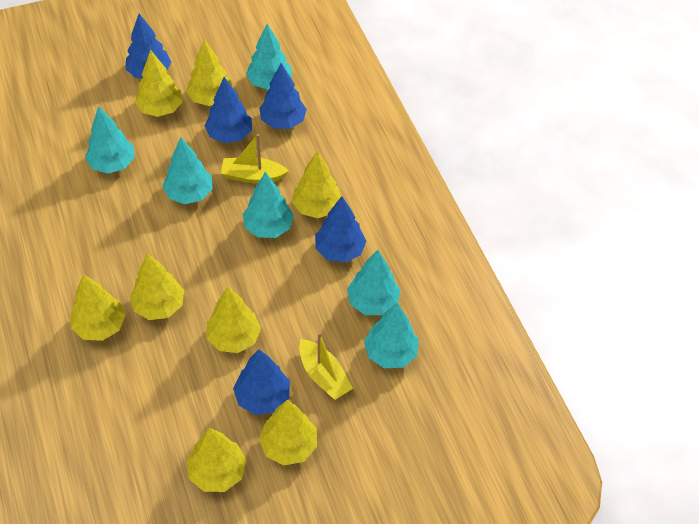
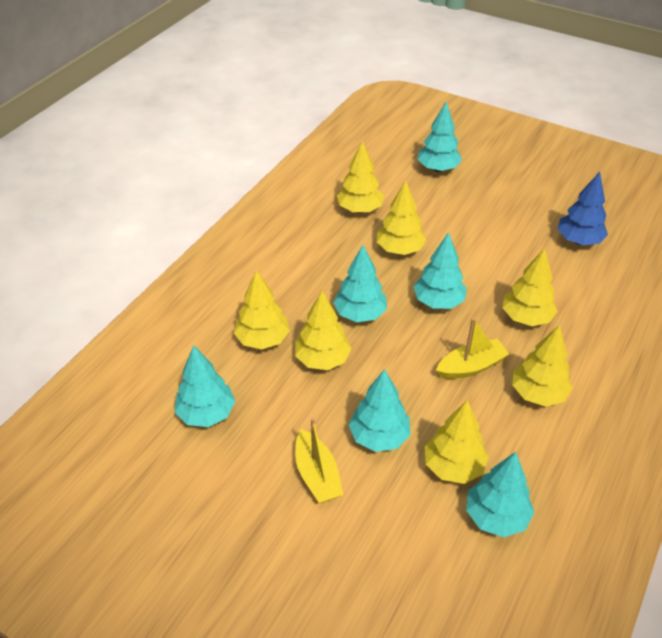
blue tree: [125,13,171,78] [204,77,252,143] [233,349,290,415] [259,63,307,129] [315,196,366,263] = 5 -> [557,172,608,245] = 1
yellow tree: [71,274,126,341] [130,253,184,320] [135,50,183,117] [186,39,232,106] [187,428,246,492] [206,287,261,353] [259,400,317,466] [292,151,341,218] = 8 -> [234,270,290,350] [295,291,352,370] [337,141,384,213] [377,181,426,255] [425,400,489,484] [502,248,558,326] [512,325,572,407] = 7

